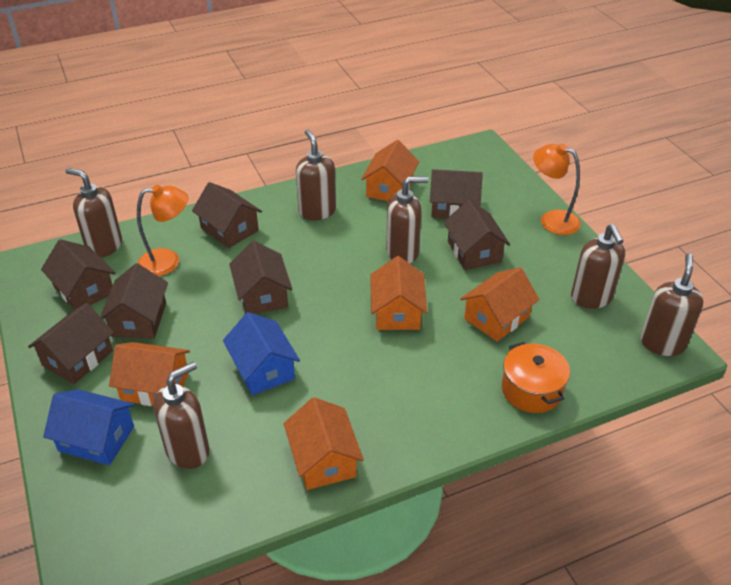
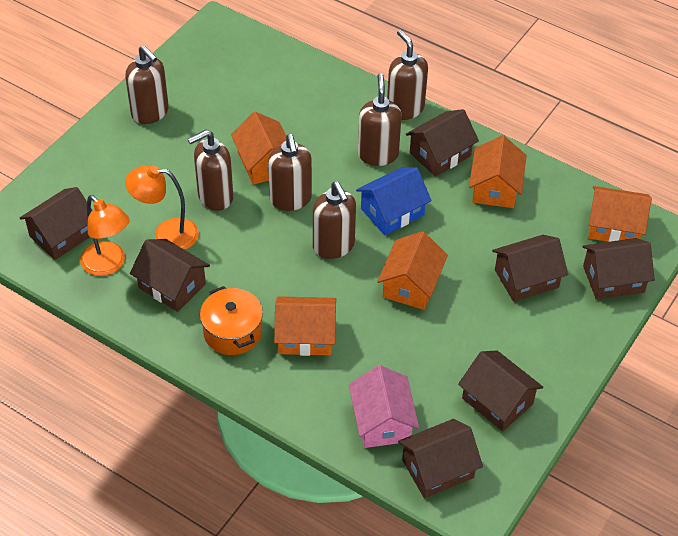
blue house: [43,389,135,465] [223,312,300,395] = 2 -> [356,167,432,235] = 1
pink house: none = 0 -> [349,365,419,448] = 1

